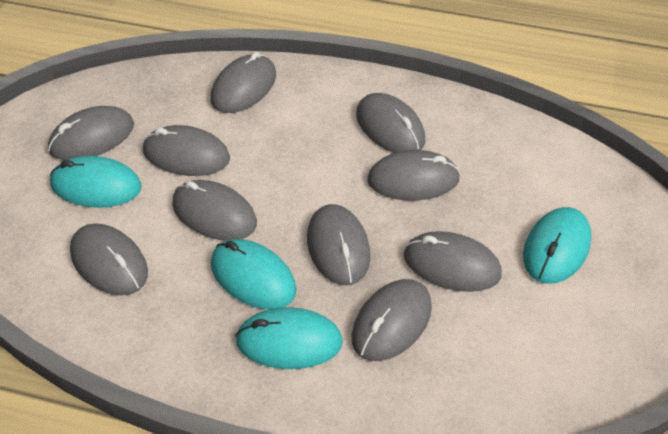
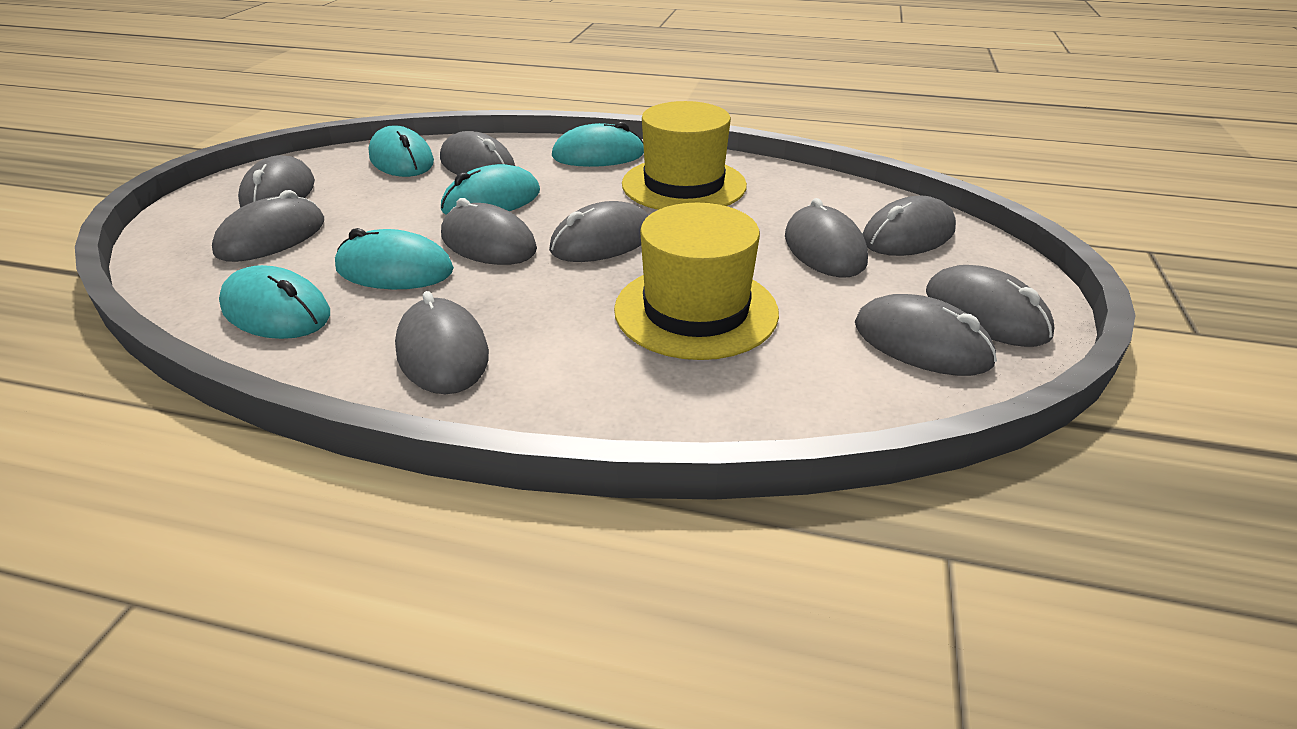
turquoise mouse: [50,156,141,208] [211,239,296,309] [235,307,343,369] [523,207,591,284] = 4 -> [219,265,330,339] [335,228,454,289] [368,125,434,177] [441,164,540,215] [552,122,644,167] = 5
yellow hat: none = 0 -> [614,203,779,360] [622,101,747,210] = 2

